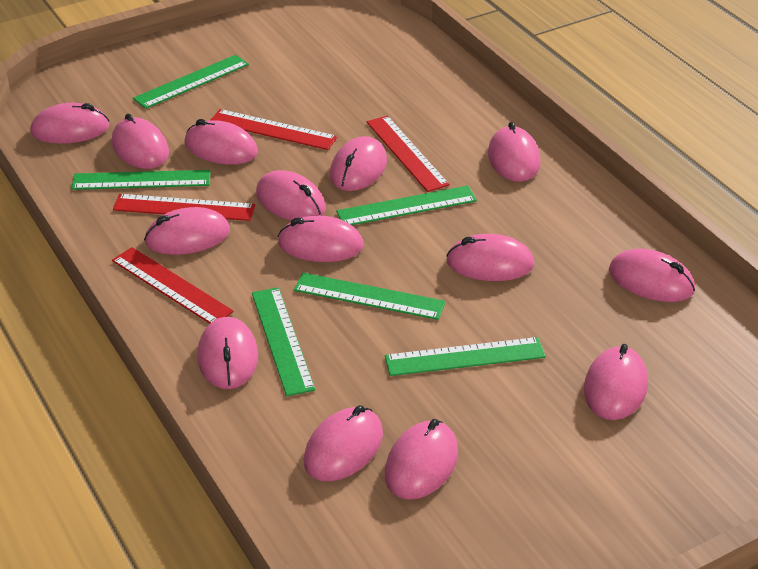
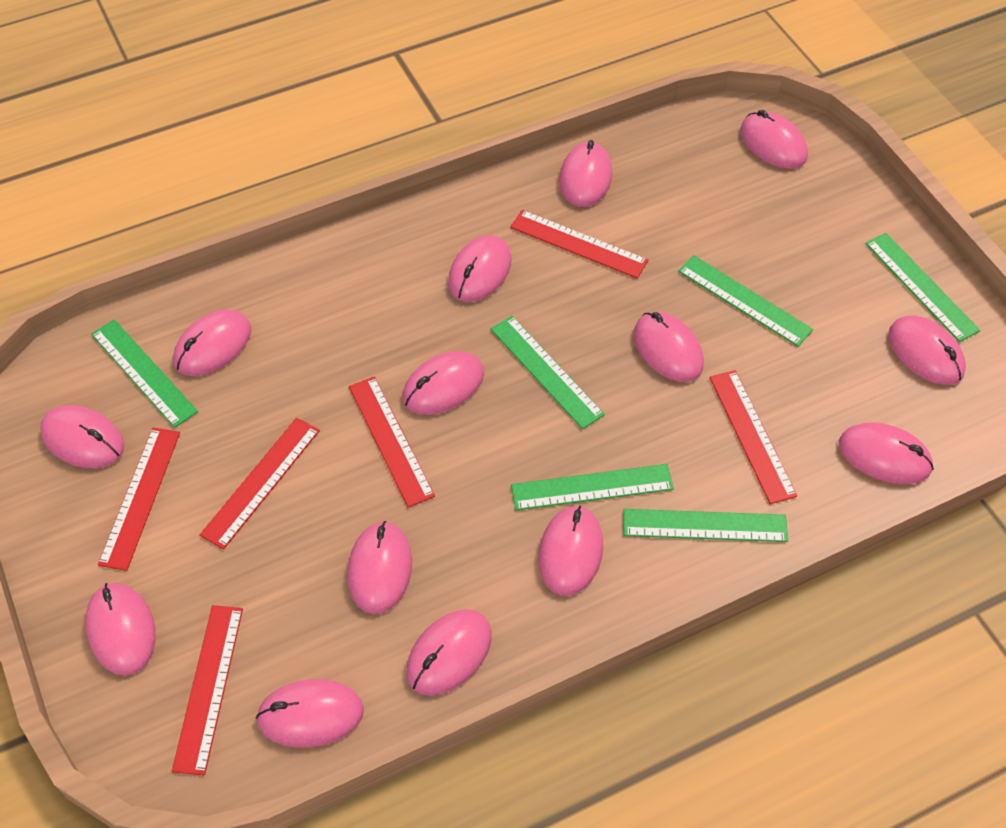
red ruler: [112,247,234,324] [113,194,255,221] [211,109,338,150] [367,115,450,192] = 4 -> [98,427,180,571] [172,605,243,775] [200,418,320,549] [349,376,435,508] [510,210,648,278] [710,370,797,504] = 6

